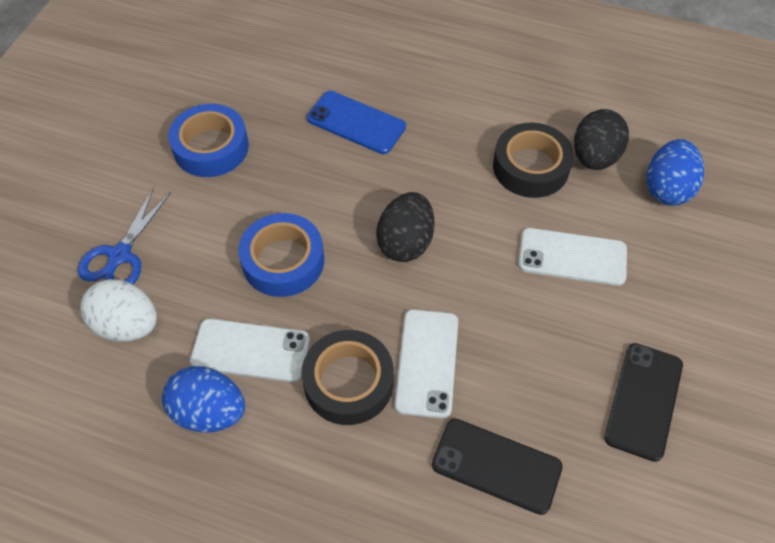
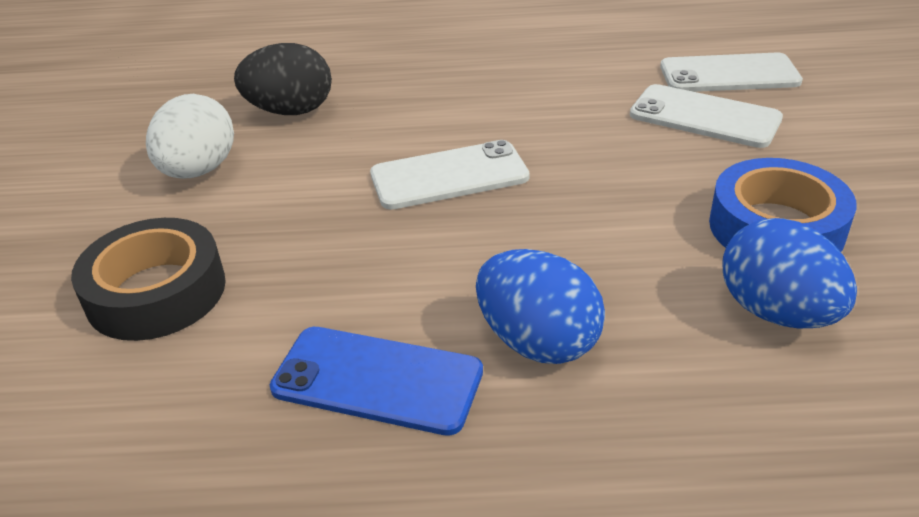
black egg: [376,192,434,262] [574,109,629,170] = 2 -> [234,43,332,115] = 1
black phone: [432,419,563,515] [604,343,683,462] = 2 -> none = 0
black tape: [301,330,394,425] [493,123,574,198] = 2 -> [71,218,226,341] = 1
blue scissors: [77,187,171,285] = 1 -> none = 0
blue tape: [168,104,249,177] [238,213,324,297] = 2 -> [709,158,857,252] = 1

